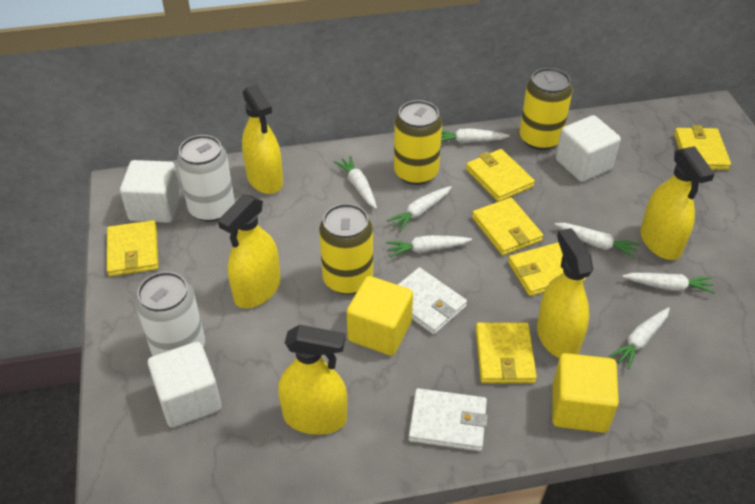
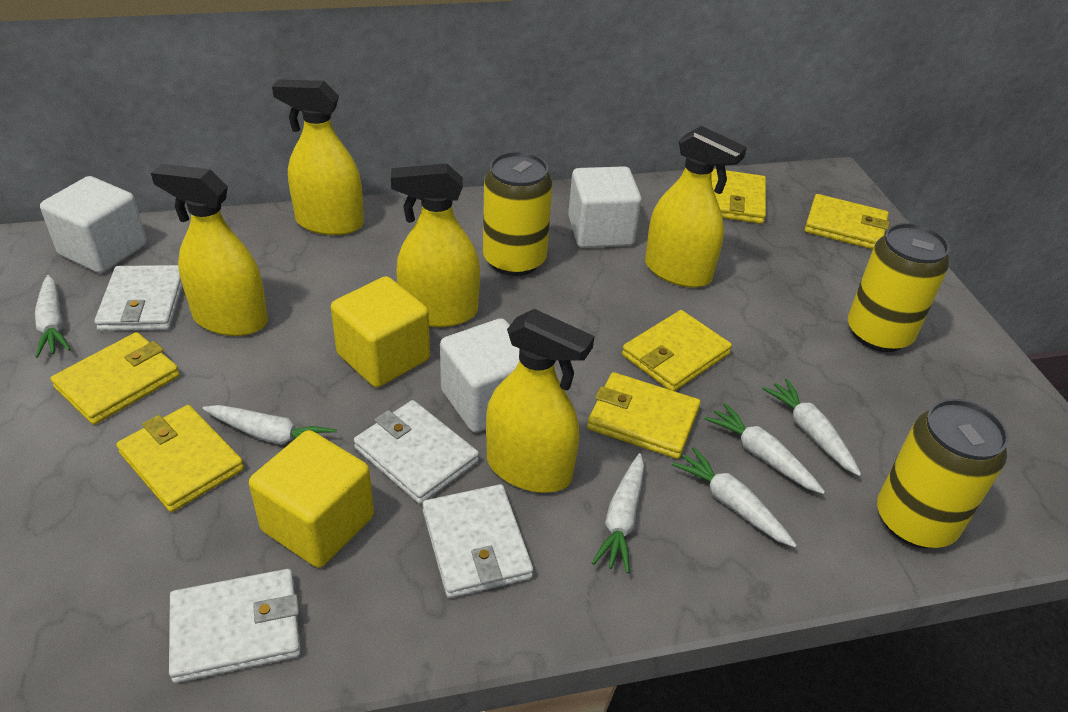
white can: [136,272,205,356] [177,135,235,222] = 2 -> none = 0
white carrot: [334,156,377,209] [386,186,452,232] [386,235,472,258] [441,128,510,143] [555,223,640,258] [609,307,670,369] [622,273,715,294] = 7 -> [35,275,71,358] [202,405,337,445] [592,453,644,573] [672,447,797,547] [704,403,825,494] [762,379,861,476] = 6
white wallet: [398,267,467,335] [408,388,488,451] = 2 -> [94,265,183,331] [169,569,301,683] [354,400,479,504] [422,484,533,598] = 4

